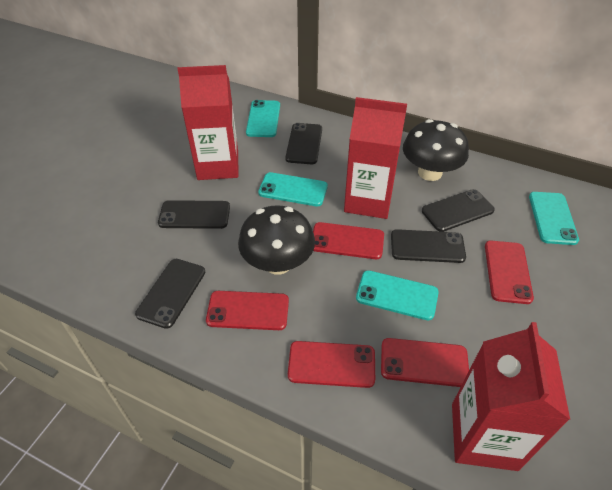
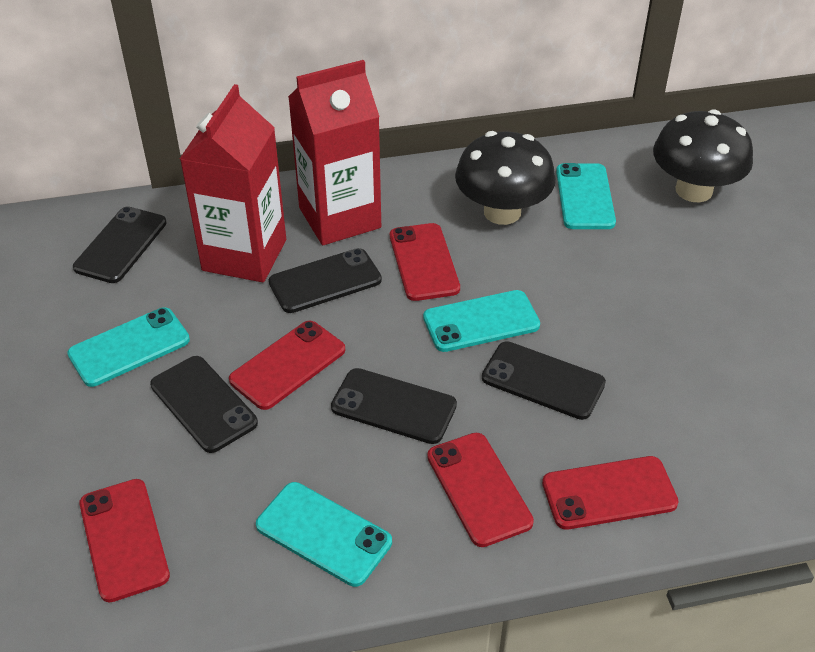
red carton: [177,65,238,180] [344,97,407,219] [452,322,570,471] = 3 -> [180,84,286,282] [288,60,381,245] = 2

